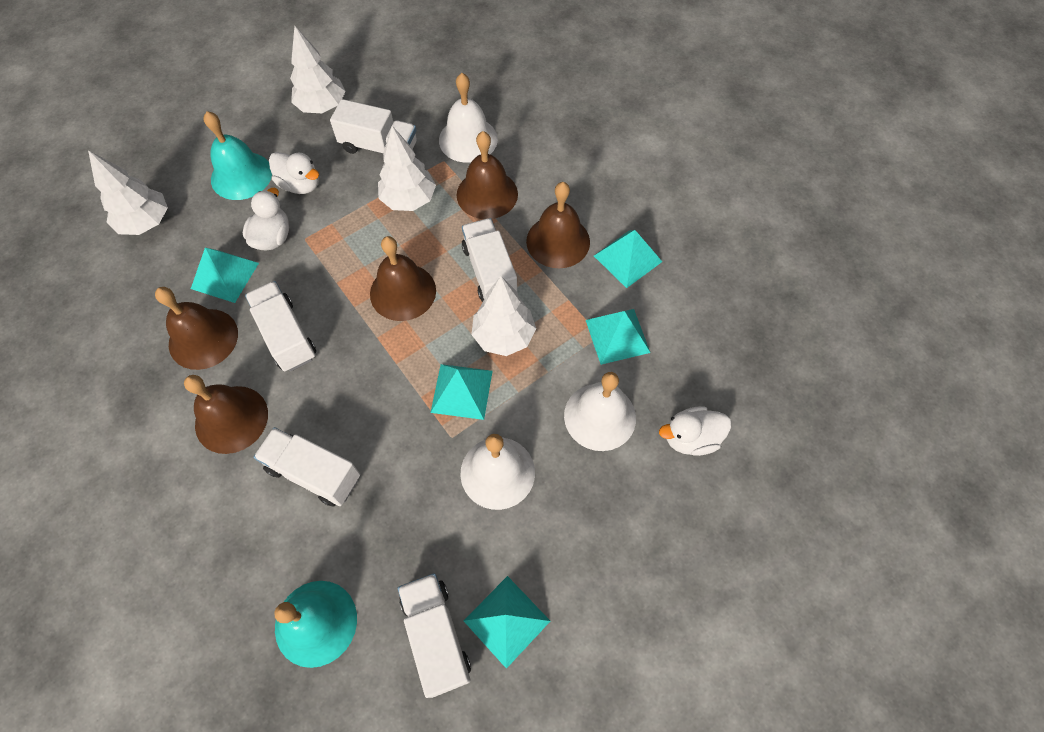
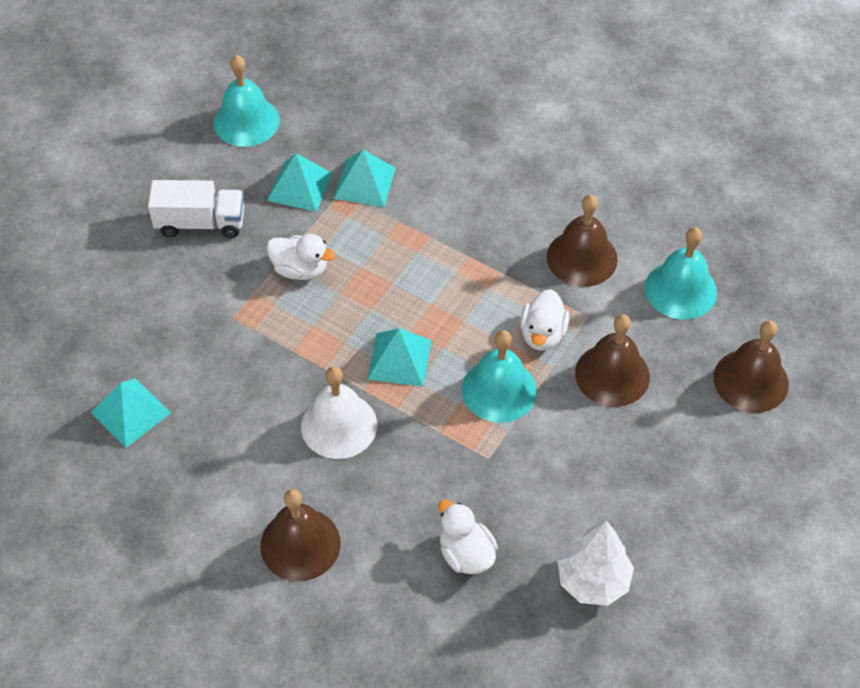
brown bell: [155,287,238,370] [184,375,268,454] [370,236,436,321] [457,131,518,219] [526,182,590,268] = 5 -> [260,489,341,581] [547,195,618,287] [575,314,650,407] [714,321,789,413] = 4
turquoise bell: [203,111,272,200] [274,581,357,668] = 2 -> [213,55,280,147] [462,330,537,423] [645,227,717,320] = 3
turquoise pyramid: [191,248,259,303] [430,364,493,420] [464,576,550,669] [586,309,650,365] [594,230,662,288] = 5 -> [90,378,171,448] [267,153,333,212] [334,150,396,207] [367,329,432,387] = 4
white bell: [439,73,498,163] [460,434,535,510] [564,372,636,451] = 3 -> [301,366,377,459] = 1
white tree: [88,150,168,235] [290,26,346,113] [378,126,436,211] [471,276,536,356] = 4 -> [558,520,634,606] = 1
white truck: [245,281,316,372] [253,427,360,507] [330,99,417,154] [398,573,471,698] [462,218,517,302] = 5 -> [148,180,244,238] = 1

